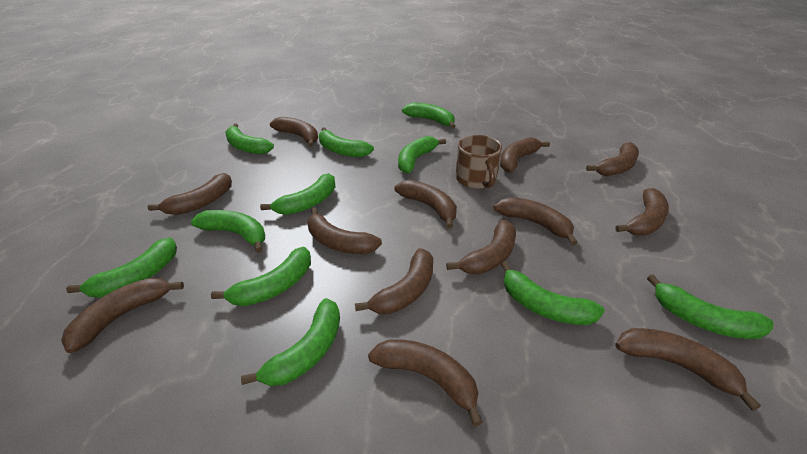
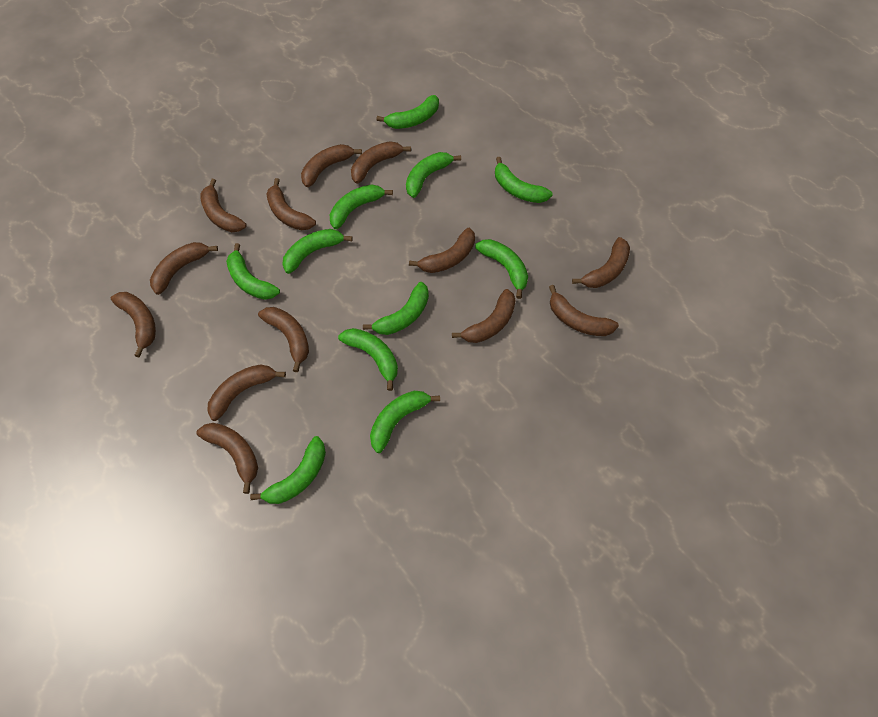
brown mug: [456,135,502,189] = 1 -> none = 0

